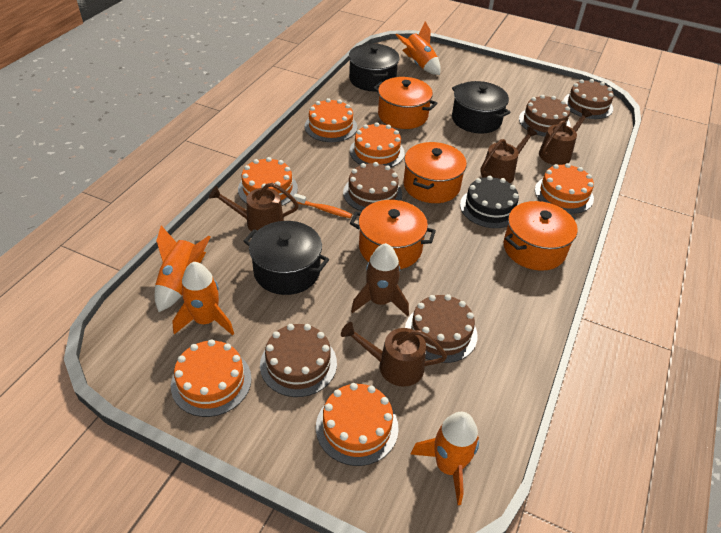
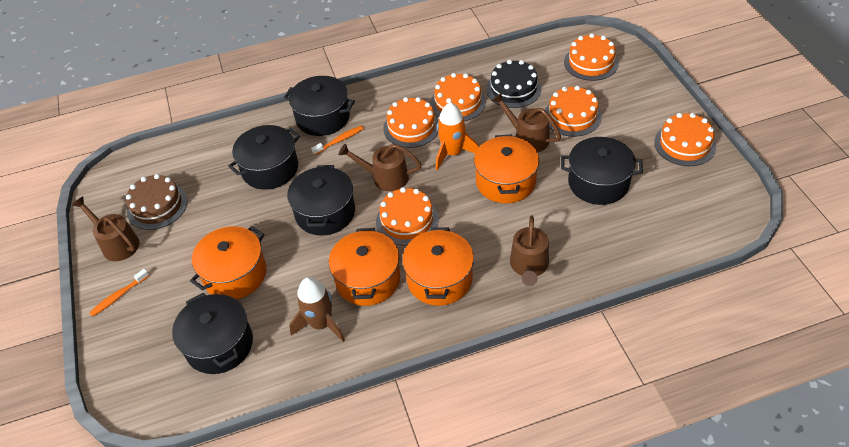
black pot: [244,221,329,295] [349,44,400,91] [452,81,511,133] = 3 -> [172,293,253,374] [228,125,300,190] [283,76,355,136] [287,165,355,236] [561,137,643,205] = 5
brown cake: [260,324,337,397] [343,162,402,211] [405,294,478,363] [519,95,571,137] [563,79,614,119] = 5 -> [126,174,188,230] = 1
orange rocket: [155,226,211,312] [172,262,234,335] [396,22,441,75] [411,412,479,505] = 4 -> [436,102,479,170] = 1
orange toothbrush: [293,194,352,218] = 1 -> [89,269,149,317] [311,126,364,155] = 2

